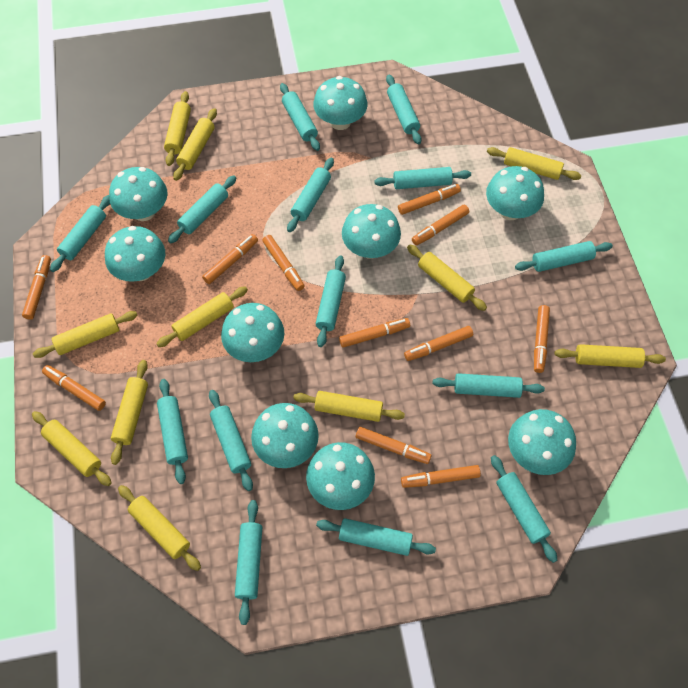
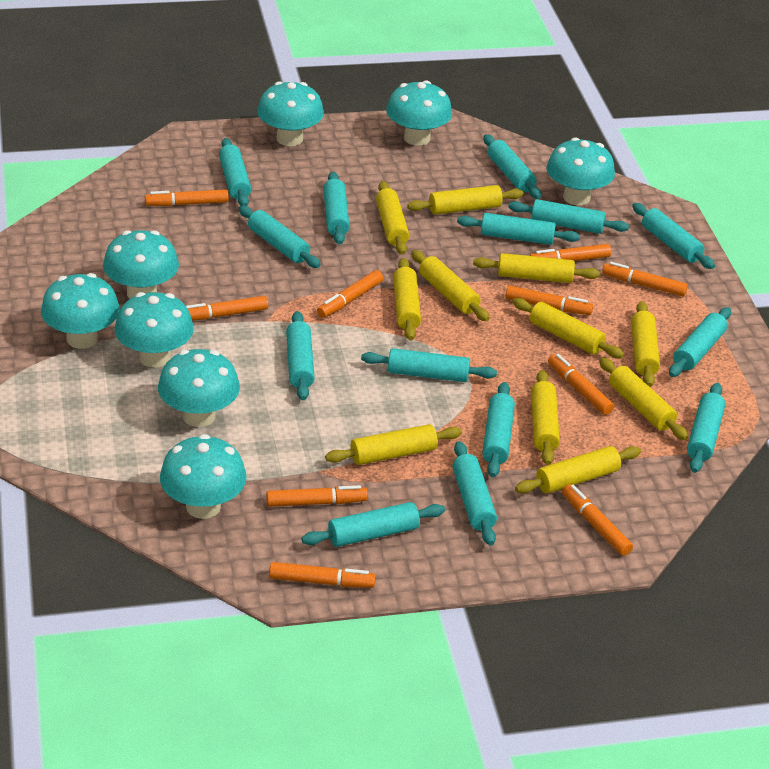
orange marker: [22,255,51,320] [42,365,106,411] [202,234,258,284] [262,235,304,291] [339,318,410,348] [356,427,431,464] [398,184,461,215] [401,465,481,488] [404,326,473,361] [412,205,469,245] [534,305,550,373] = 11 -> [145,189,229,206] [186,296,268,320] [266,485,368,507] [269,562,376,588] [317,270,383,318] [505,286,593,315] [529,244,611,261] [548,354,614,415] [562,484,633,556] [602,262,688,296] = 10
turquoise mushroom: [105,226,165,282] [109,167,168,221] [221,303,284,362] [251,403,319,468] [306,442,375,510] [313,76,367,130] [342,204,401,259] [486,166,544,220] [508,409,576,475] = 9 -> [41,273,120,349] [103,230,179,299] [114,292,194,368] [158,349,240,427] [160,434,247,519] [257,81,324,146] [386,80,452,146] [547,137,615,205] = 8

